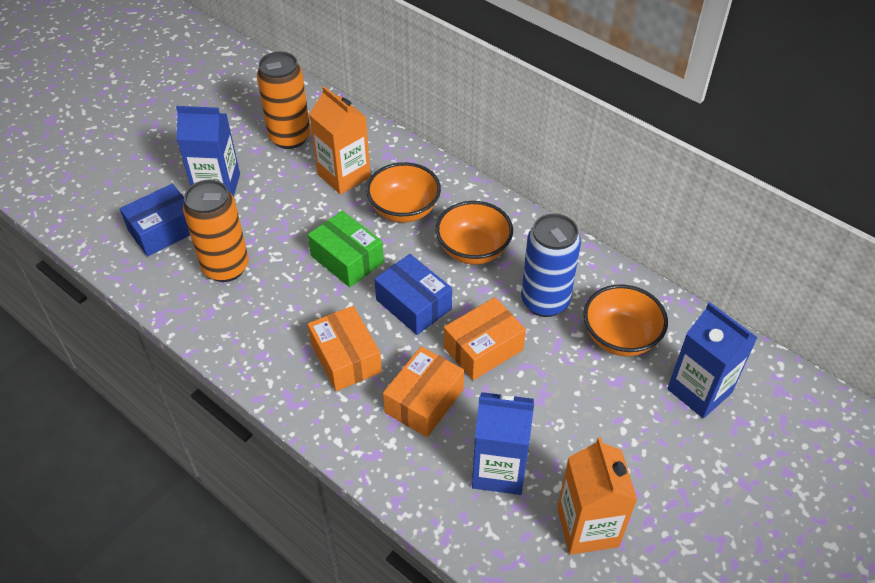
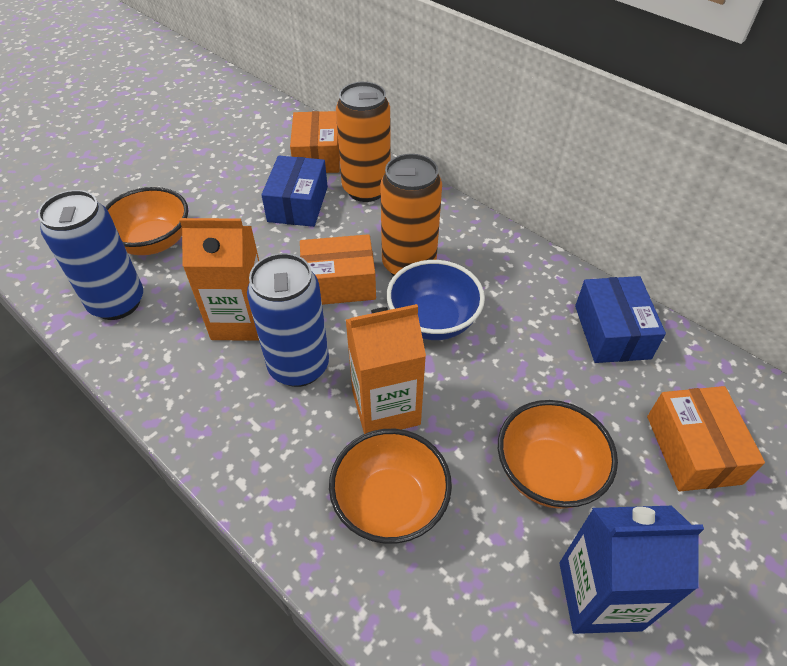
blue bowl: none = 0 -> [386,260,485,340] = 1
blue can: [521,214,581,317] = 1 -> [38,190,143,320] [247,253,329,387] = 2
blue carton: [176,106,240,197] [472,392,534,495] [667,302,758,418] = 3 -> [559,506,704,634] = 1
green box: [308,211,384,287] = 1 -> none = 0

